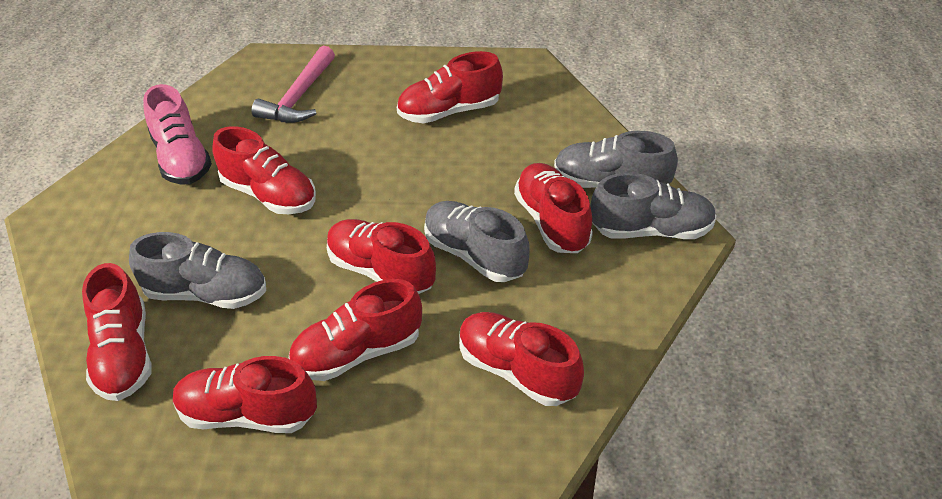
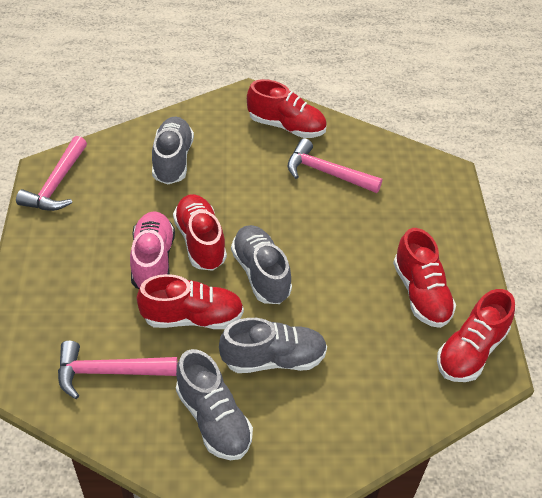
pink hammer: [252,46,335,123] = 1 -> [16,136,87,211] [58,341,178,399] [288,138,382,193] = 3
red shoe: [82,263,152,401] [173,356,317,433] [212,126,316,214] [289,279,422,381] [327,219,436,294] [397,51,503,123] [459,312,584,406] [514,163,593,253] = 8 -> [137,274,244,329] [173,194,227,271] [247,79,327,138] [393,228,456,328] [437,289,515,382] = 5

